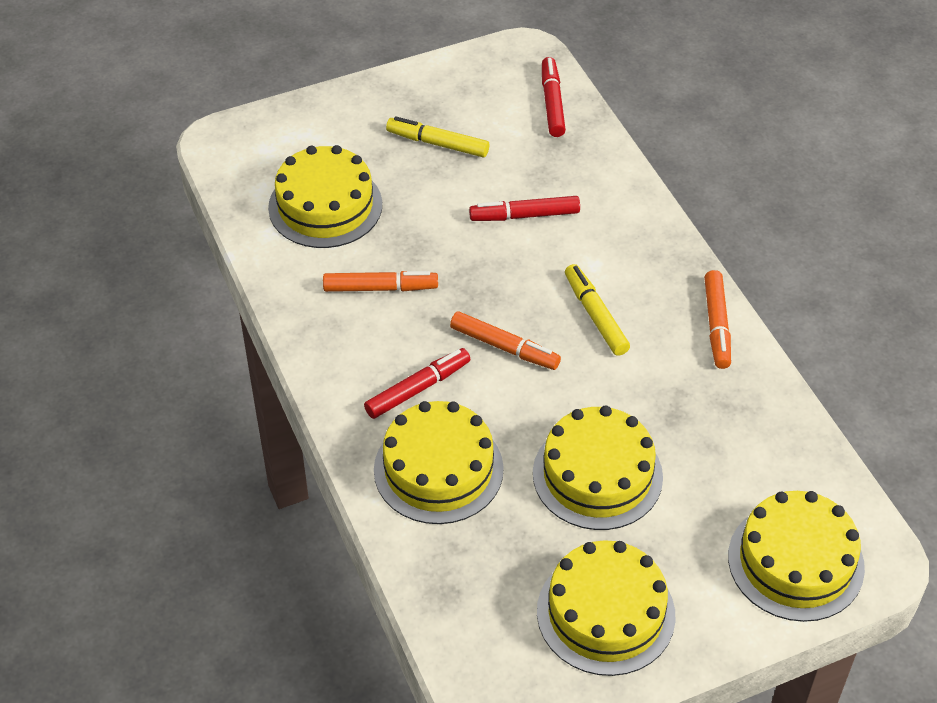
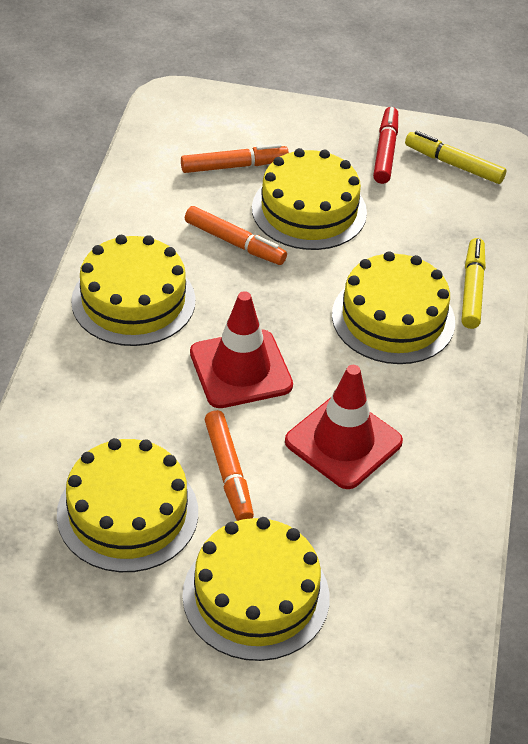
red marker: [364,348,470,419] [469,196,580,221] [542,57,566,137] = 3 -> [373,107,398,184] = 1
red traffic cone: none = 0 -> [190,291,293,408] [285,365,403,489] = 2

